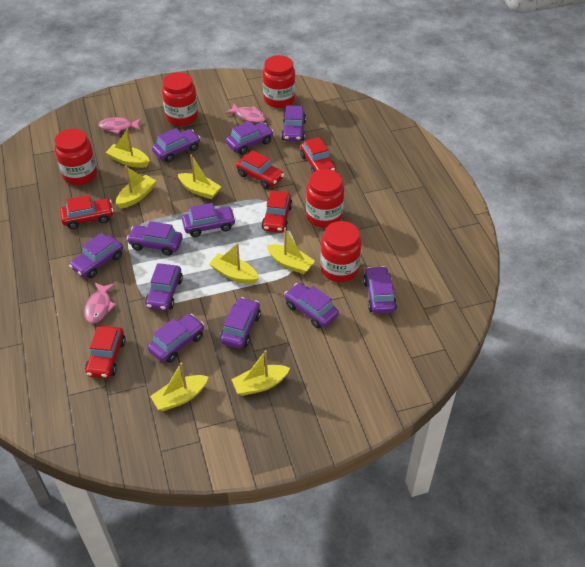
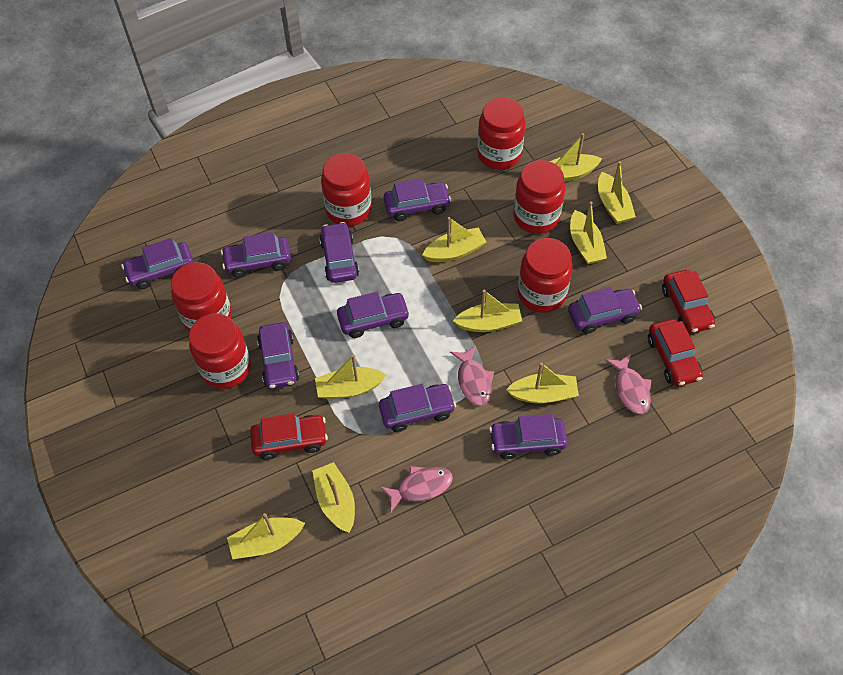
purple car: [69,233,123,278] [127,221,183,256] [145,263,183,311] [148,314,204,363] [152,128,200,162] [182,203,236,237] [220,297,261,349] [226,121,274,155] [281,106,306,142] [284,283,339,328] [363,266,397,314] = 11 -> [121,238,194,289] [221,232,291,278] [257,322,299,389] [319,222,359,283] [337,292,410,338] [379,384,456,432] [384,178,451,221] [489,414,567,459] [568,287,642,334] = 9
red car: [60,195,114,229] [85,326,126,378] [236,150,284,189] [262,190,293,233] [300,137,336,173] = 5 -> [250,414,328,460] [648,319,703,386] [662,270,715,333] = 3
red jar: [55,129,97,185] [162,72,198,126] [263,55,295,108] [306,169,344,228] [320,221,362,282] = 5 -> [171,262,232,332] [189,313,251,389] [321,153,372,226] [477,98,526,170] [513,160,565,234] [518,238,573,313] = 6
yellow boat: [106,129,149,168] [116,166,156,209] [150,362,209,411] [178,155,221,199] [209,243,259,284] [231,350,290,396] [267,228,315,274] = 7 -> [227,513,305,559] [312,462,355,533] [315,354,386,399] [422,217,486,262] [453,290,522,332] [506,362,579,404] [550,133,602,182] [570,201,607,264] [598,161,636,224] = 9

